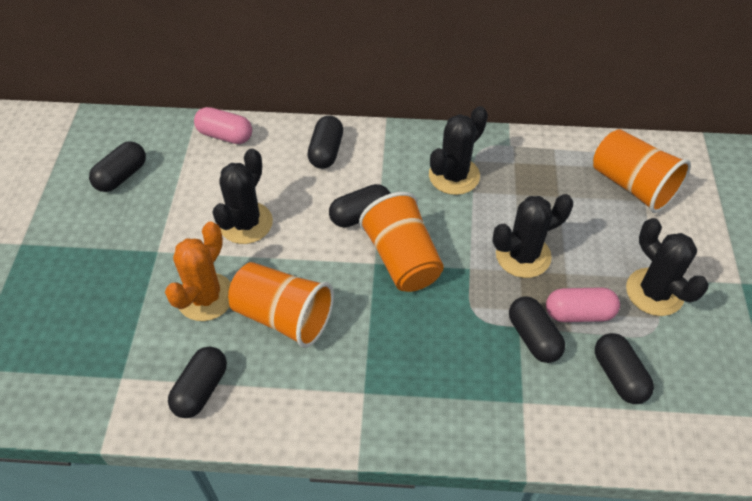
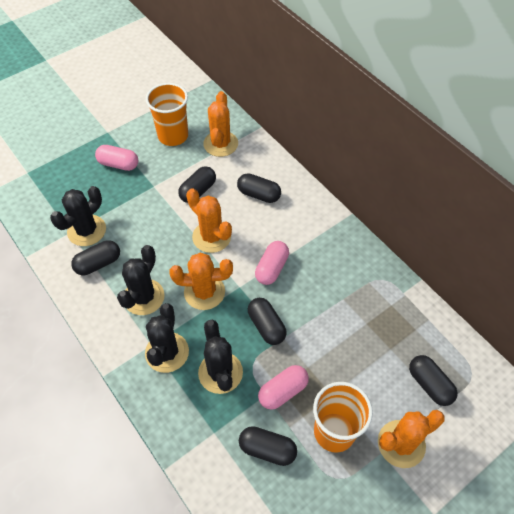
orange cactus: [165,222,231,321] = 1 -> [169,253,233,310] [186,188,232,253] [203,91,238,157] [378,410,445,468] = 4
orange cup: [228,262,334,348] [359,192,444,292] [593,129,691,213] = 3 -> [146,83,188,146] [313,382,373,453] = 2
pink capsule: [194,107,252,144] [546,287,620,322] = 2 -> [95,145,138,171] [255,241,289,285] [258,365,309,410] = 3

